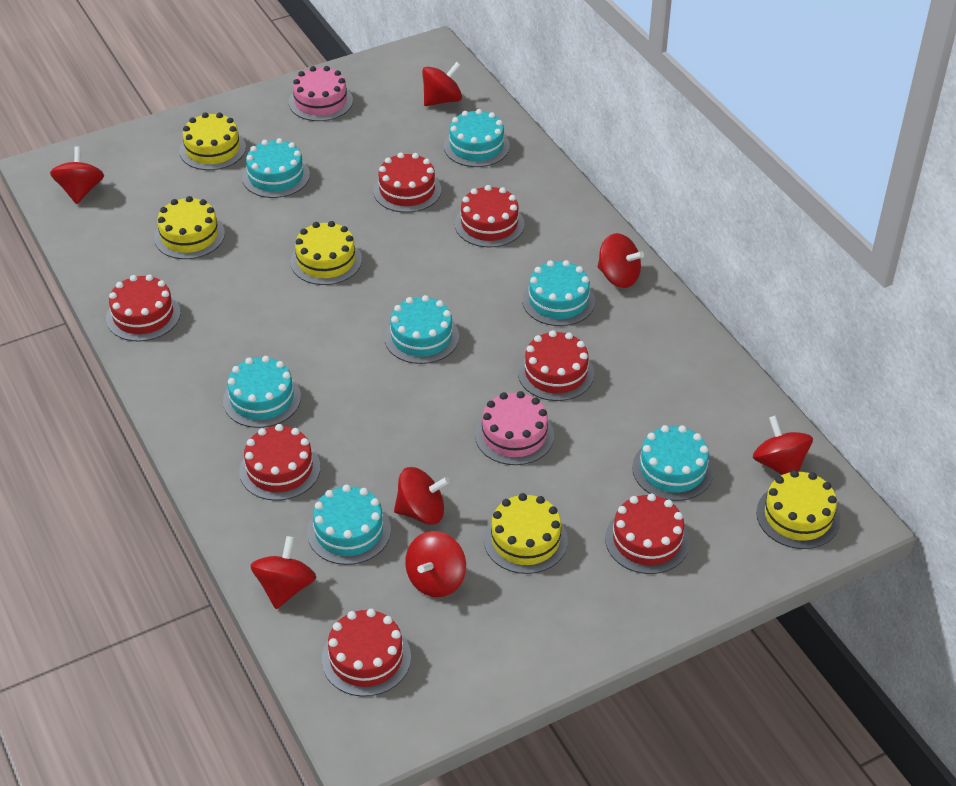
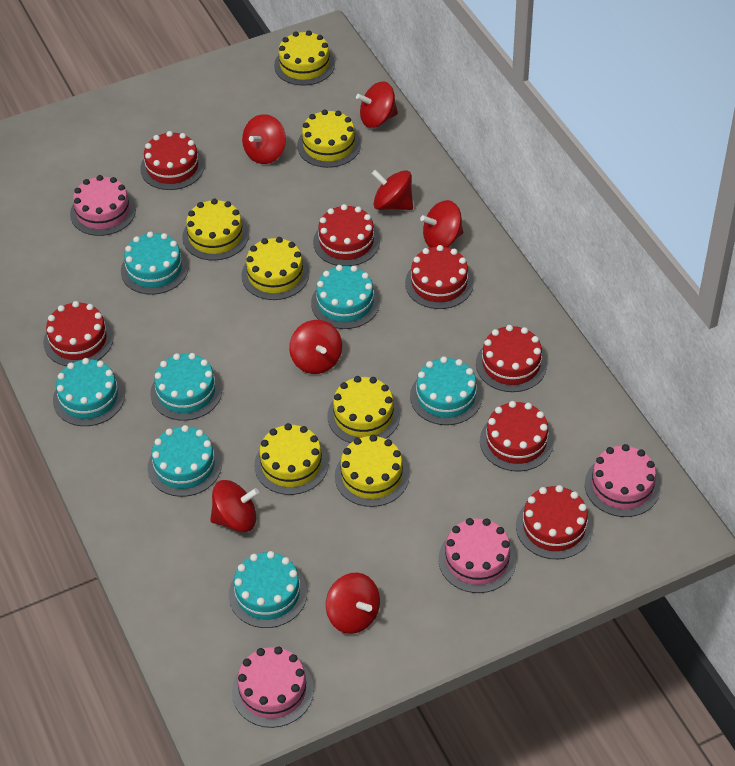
pink cake: [289,66,353,121] [475,391,554,465] = 2 -> [70,175,136,236] [232,647,314,728] [438,518,516,593] [585,444,661,517] = 4
yellow cake: [154,196,225,259] [179,112,246,170] [290,221,362,285] [484,493,568,574] [756,470,840,549] = 5 -> [182,199,249,261] [241,237,309,300] [254,423,329,495] [274,31,335,86] [297,109,361,168] [328,376,400,443] [335,435,409,507] = 7

